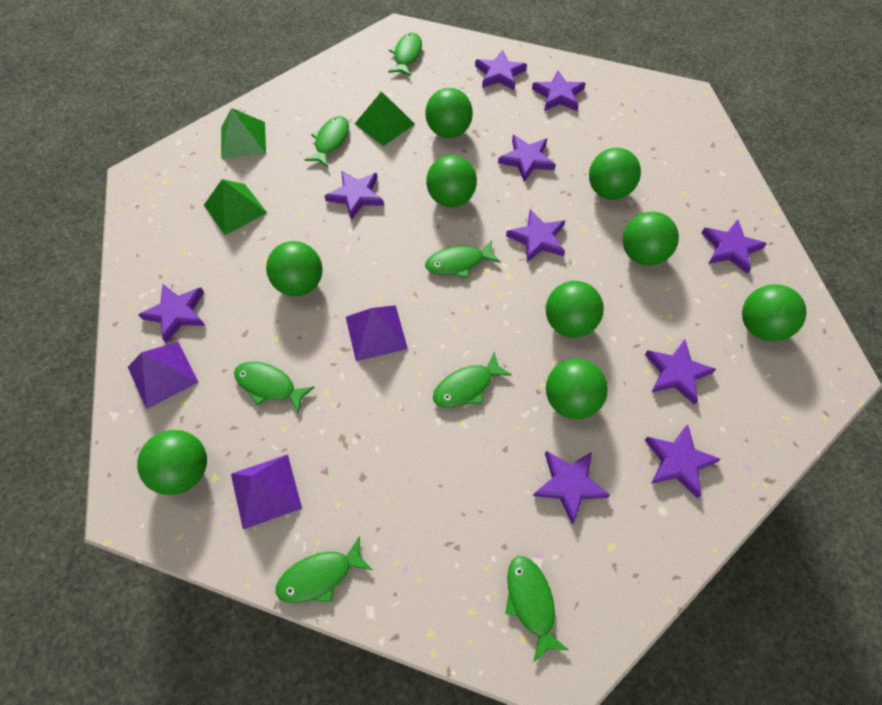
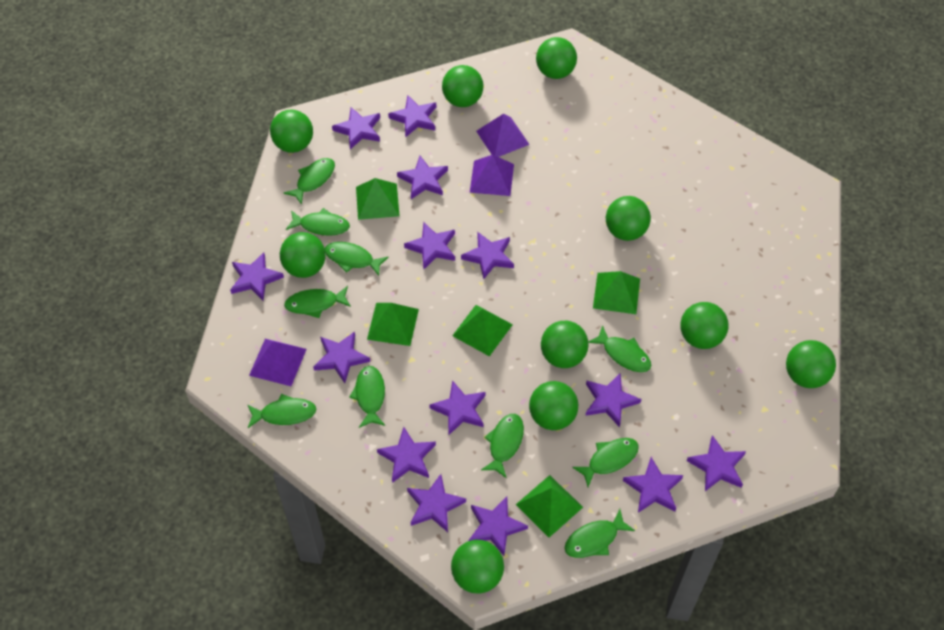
green ball: [137,430,207,495] [266,241,322,296] [425,88,473,138] [426,155,477,207] [546,281,604,338] [546,359,608,419] [589,148,641,200] [622,211,679,266] [742,284,807,341] = 9 -> [270,109,313,153] [280,232,326,278] [442,65,484,107] [451,540,504,594] [529,381,578,430] [536,37,577,79] [541,321,589,368] [606,196,651,241] [680,302,728,349] [786,340,836,388] = 10
green fish: [234,362,314,414] [276,536,372,603] [305,116,349,167] [388,33,422,76] [425,240,501,278] [433,352,512,408] [505,556,568,662] = 7 -> [248,394,316,428] [284,158,335,205] [284,286,351,318] [286,208,350,236] [325,242,388,276] [349,366,385,428] [481,414,524,478] [565,509,635,558] [572,438,639,487] [588,325,651,372] = 10
green pyramid: [204,179,267,235] [221,108,266,159] [355,91,415,146] = 3 -> [356,178,400,220] [367,303,419,346] [452,305,513,356] [516,475,583,537] [593,271,640,314] = 5
purple star: [138,284,205,343] [325,170,384,220] [475,50,527,90] [498,135,556,182] [506,209,565,262] [532,70,586,111] [533,451,610,524] [645,339,716,405] [645,424,721,498] [702,219,767,274] = 10 -> [230,252,284,300] [313,331,370,383] [332,107,380,149] [377,427,436,483] [388,95,436,137] [397,156,448,199] [404,223,455,269] [407,474,466,532] [429,380,486,435] [461,232,514,279] [469,497,528,556] [585,374,641,428] [623,457,683,513] [687,435,746,491] = 14

